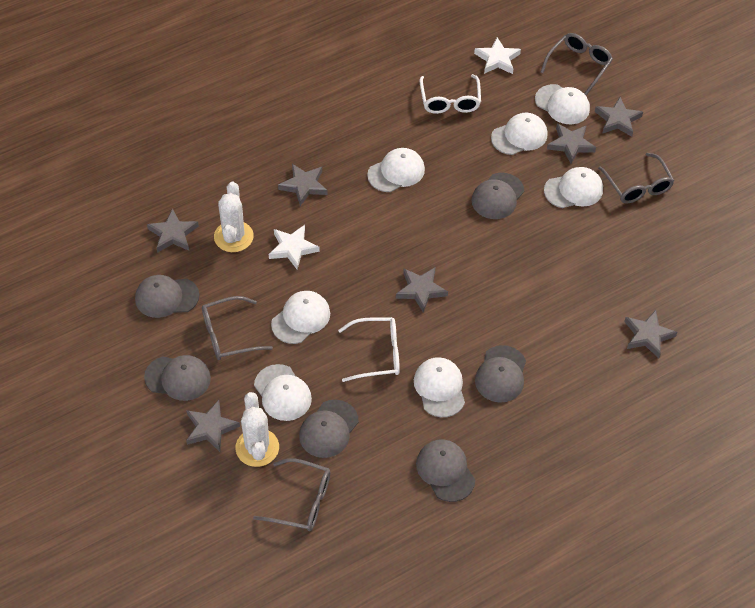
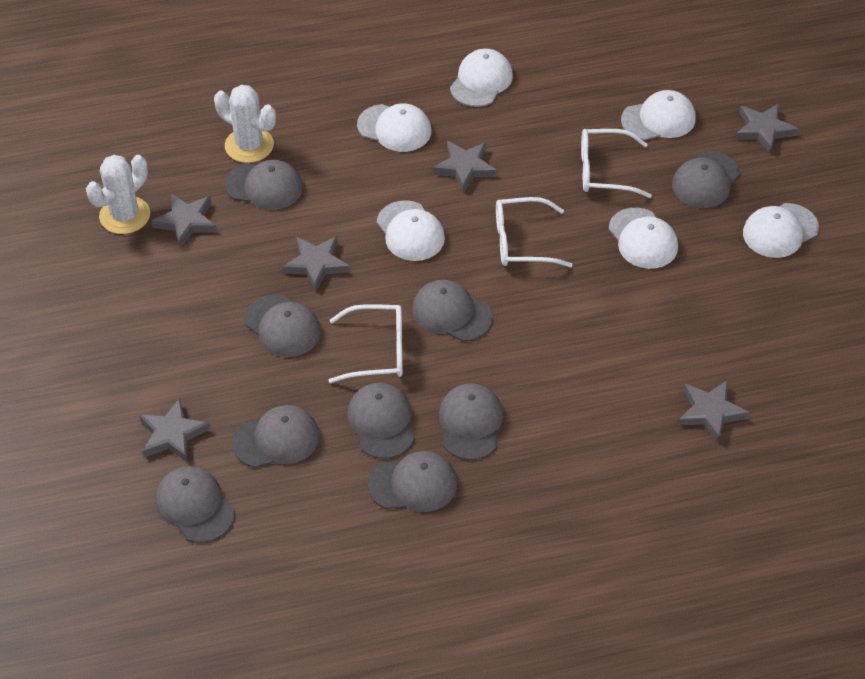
grey cap: [135,275,199,318] [144,355,211,401] [299,400,359,458] [416,439,475,502] [472,173,524,219] [475,345,526,403] = 6 -> [155,466,235,543] [225,160,303,210] [232,405,320,468] [244,295,321,357] [347,383,415,459] [368,451,457,512] [412,280,493,342] [439,383,503,460] [672,151,740,208] = 9
grey glasses: [202,296,273,360] [253,458,330,531] [540,33,613,96] [598,153,674,203] = 4 -> none = 0
grey star: [147,208,199,253] [186,400,240,452] [278,164,327,206] [396,268,448,313] [547,124,596,164] [595,97,643,137] [624,310,677,358] = 7 -> [139,398,210,462] [151,194,217,248] [282,236,350,291] [433,141,497,192] [678,380,750,443] [735,103,798,154] = 6
white cap: [254,364,312,421] [271,291,330,344] [367,148,425,192] [414,357,465,417] [491,113,548,155] [535,84,590,124] [544,167,603,208] = 7 -> [357,103,431,152] [377,200,445,261] [450,49,513,107] [609,208,678,269] [621,90,696,140] [743,203,819,258] = 6
white glasses: [338,317,400,382] [420,74,481,114] = 2 -> [329,304,403,383] [496,197,573,267] [581,129,652,198] = 3
white star: [269,225,320,269] [474,37,521,74] = 2 -> none = 0

